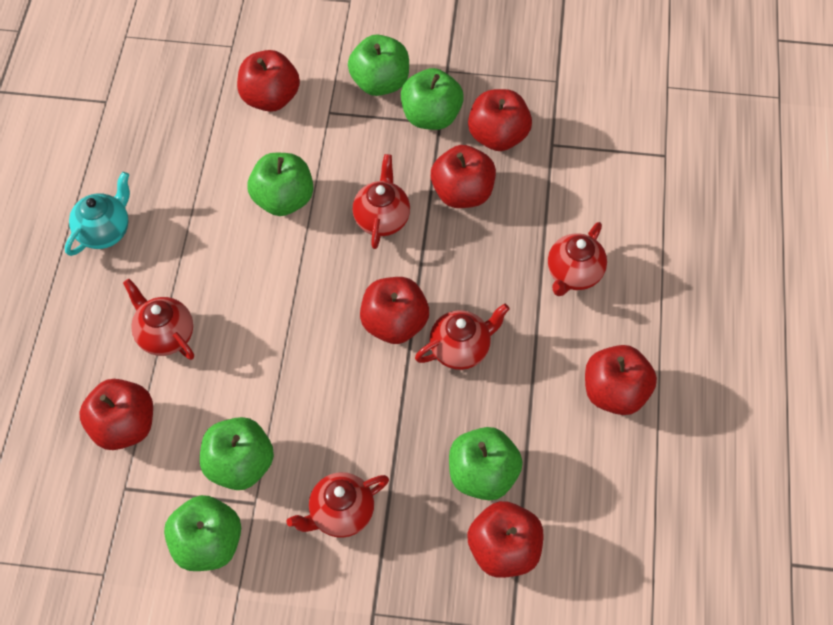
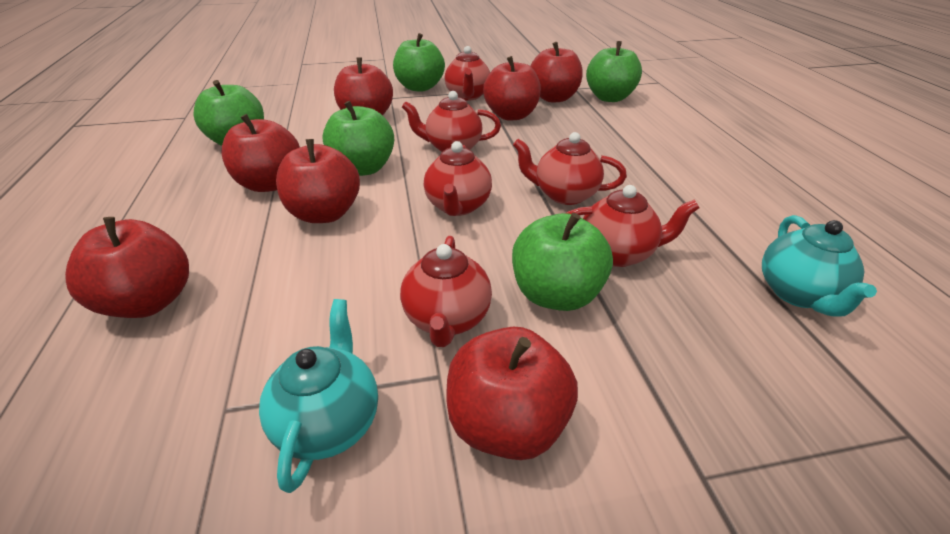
green apple: [164,495,241,571] [200,417,274,490] [248,153,313,216] [348,35,409,96] [401,68,464,130] [449,427,523,501] = 6 -> [194,80,264,146] [322,101,394,176] [393,33,445,92] [512,213,613,311] [586,41,642,102] = 5
red teapot: [123,279,194,360] [287,472,389,538] [352,154,410,249] [415,304,510,370] [548,222,607,296] = 5 -> [400,236,492,347] [402,91,501,152] [424,141,492,216] [445,46,490,101] [513,132,627,205] [567,185,699,267] = 6
turquoise teapot: [65,172,130,256] = 1 -> [259,299,378,493] [762,215,877,317] = 2

